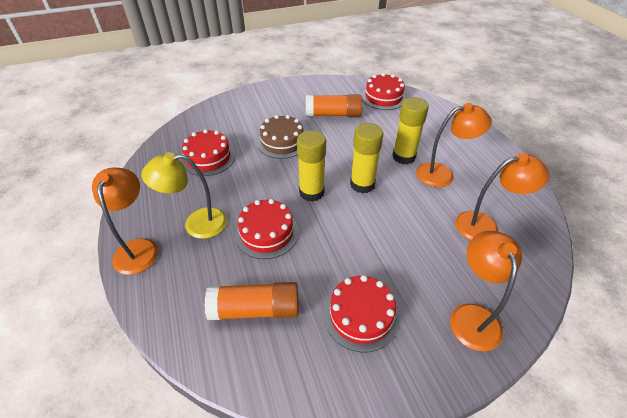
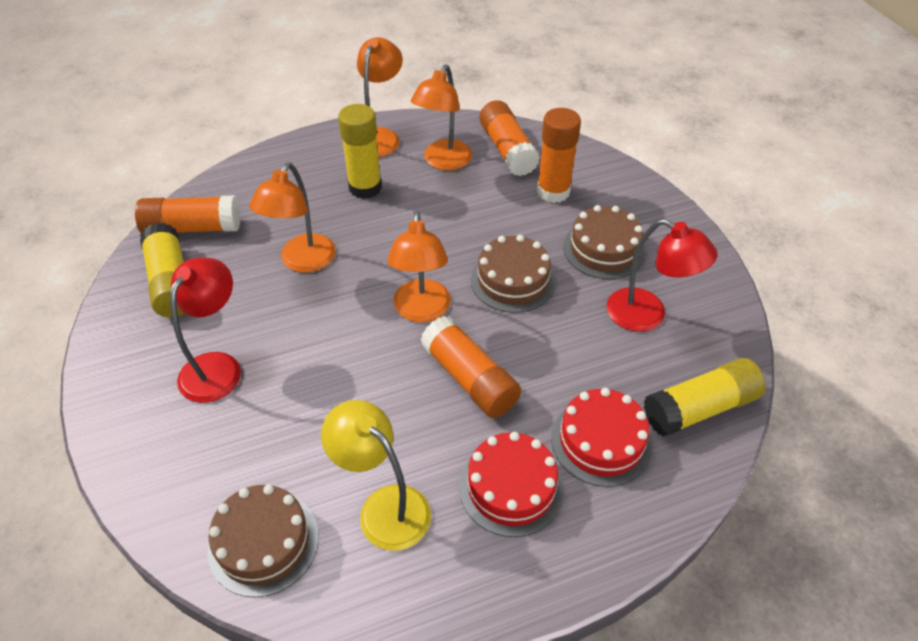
brown cake: [257,115,303,159] = 1 -> [207,485,319,597] [471,235,556,313] [563,205,646,279] = 3
orange glue stick: [204,282,299,320] [306,95,363,117] = 2 -> [135,195,240,233] [420,316,521,418] [479,100,540,176] [537,108,581,203] = 4
red cake: [181,129,235,176] [235,199,299,259] [324,275,399,352] [362,73,406,110] = 4 -> [459,432,564,537] [551,388,652,487] = 2
red lamp: none = 0 -> [170,257,241,403] [607,219,718,332] = 2

